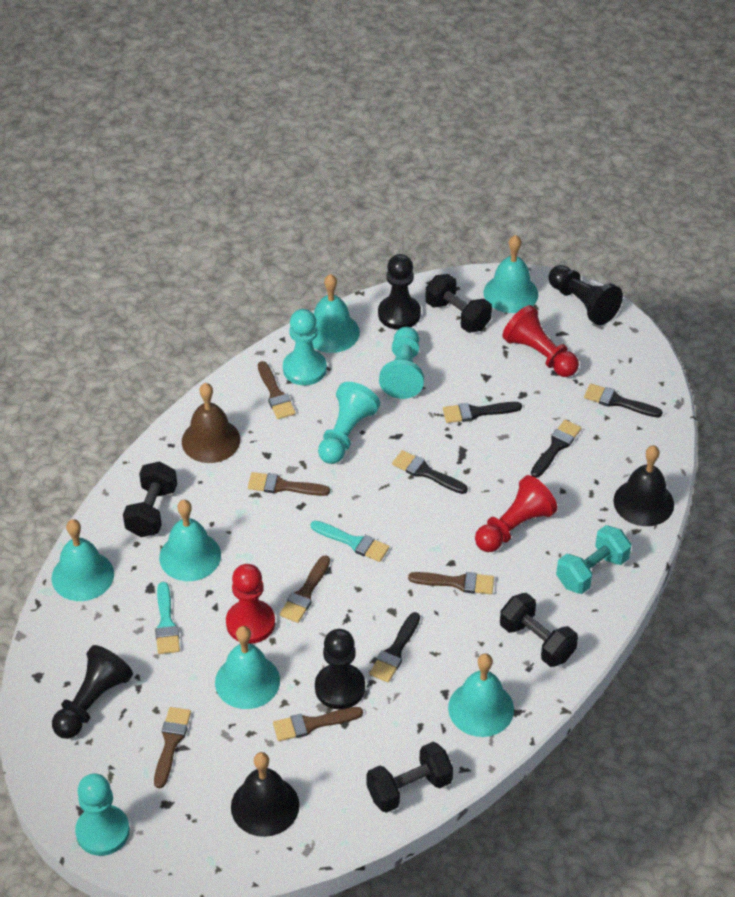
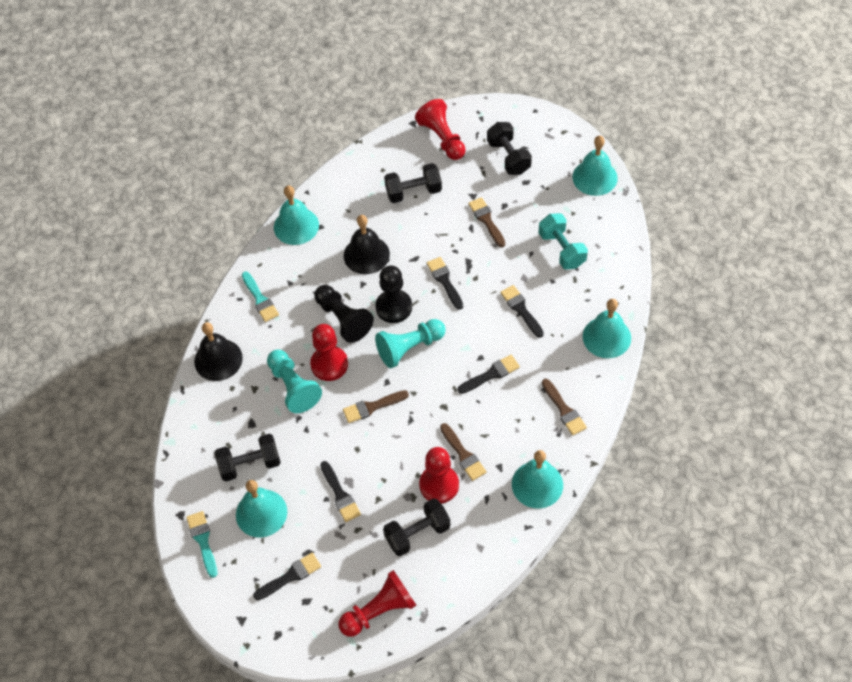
black pawn: [52,645,133,739] [315,629,365,709] [378,254,421,330] [549,265,623,325] = 4 -> [314,285,374,343] [375,265,412,323] = 2
brown bell: [182,383,240,463] = 1 -> none = 0
brown brush: [154,707,191,788] [248,472,330,496] [258,361,296,419] [273,707,363,741] [280,555,330,623] [408,572,494,594] = 6 -> [343,390,409,423] [440,423,487,481] [468,197,506,247] [542,379,587,436] = 4
red pawn: [226,564,275,644] [475,475,558,552] [502,305,579,377] = 3 -> [310,324,348,381] [339,570,417,637] [415,99,466,160] [419,447,459,503] = 4
turquoise bell: [51,519,114,601] [159,500,221,581] [215,626,280,709] [312,274,360,353] [448,653,514,737] [484,235,539,313] = 6 -> [236,480,287,538] [274,185,319,245] [512,450,563,509] [572,135,618,196] [583,299,631,358] = 5
turquoise pawn: [75,773,130,856] [283,309,327,385] [318,382,380,464] [379,327,424,399] = 4 -> [267,350,322,413] [375,319,445,368] = 2

